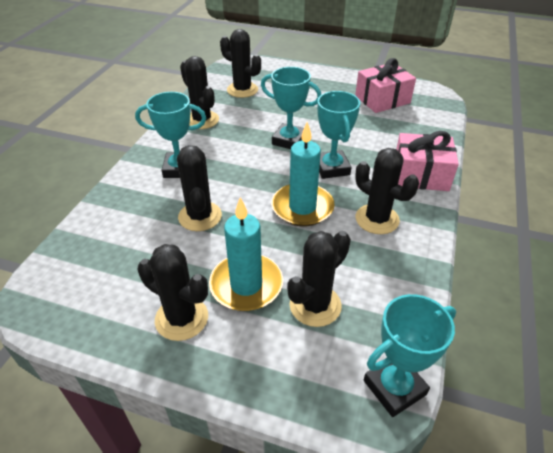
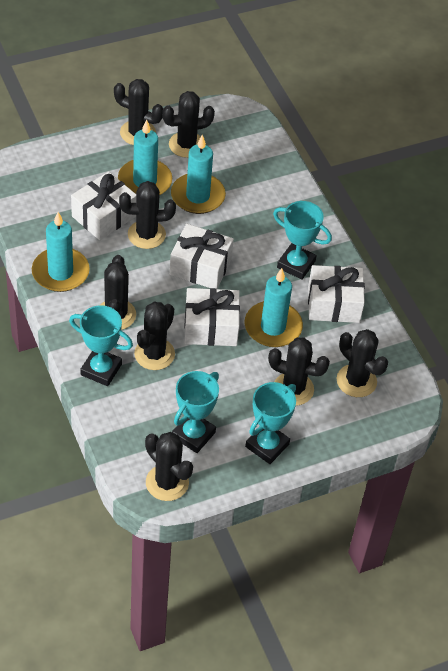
black cactus: [137,244,208,341] [177,144,222,231] [180,56,219,129] [220,29,261,98] [287,231,351,327] [355,148,419,234] = 6 -> [101,255,136,330] [114,79,163,145] [119,181,176,249] [134,302,175,370] [145,432,193,501] [162,91,215,158] [268,337,330,405] [337,329,388,397] = 8
pink gift: [355,58,416,113] [396,131,459,191] = 2 -> none = 0
turquoise candle: [209,197,283,311] [272,122,335,226] = 2 -> [32,212,90,292] [118,119,172,195] [171,135,226,214] [245,268,303,347] = 4
white gift: none = 0 -> [71,171,136,240] [170,224,234,289] [184,288,240,346] [308,265,365,323] = 4

